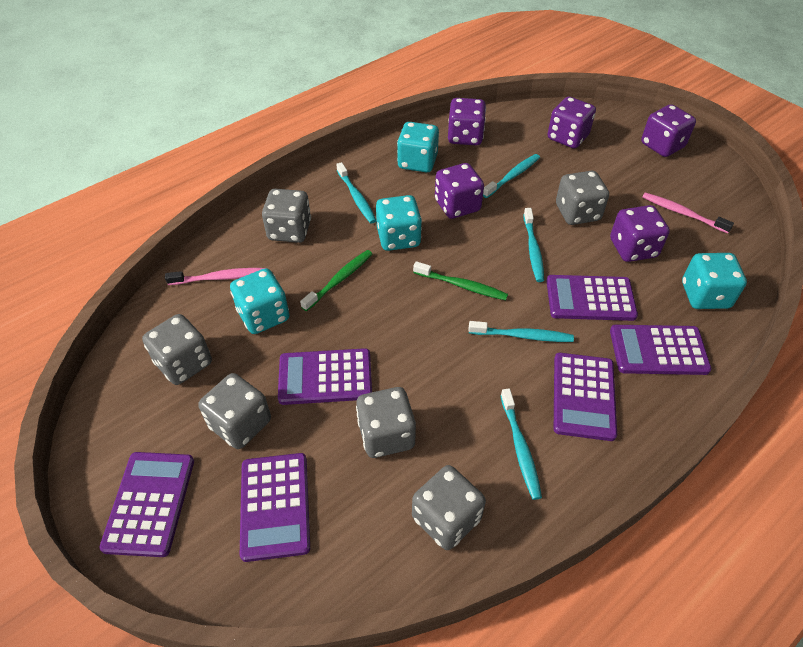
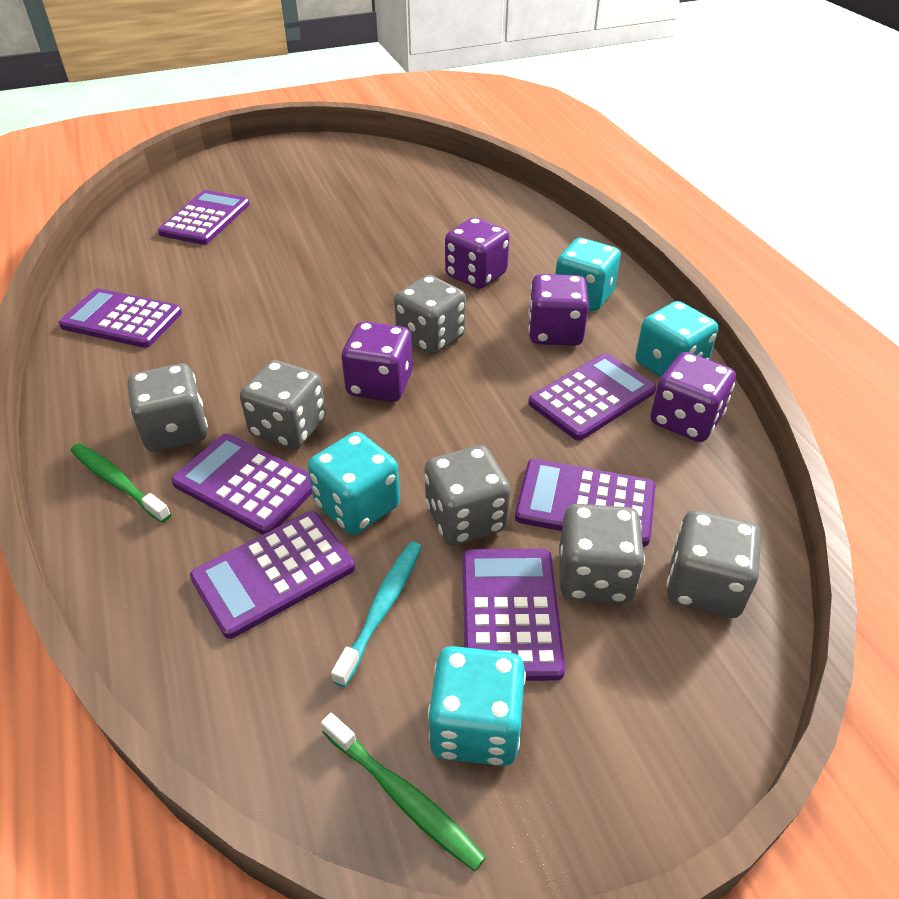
pink toothbrush: [165,268,265,285] [642,192,734,233] = 2 -> none = 0
purple calculator: [99,452,194,557] [240,453,310,562] [278,348,372,405] [546,275,638,321] [554,353,617,441] [610,325,711,375] = 6 -> [59,288,182,348] [158,190,250,245] [171,434,312,535] [190,511,355,639] [462,549,565,681] [515,459,656,547] [528,353,656,441] = 7
purple dice: [435,163,484,219] [448,98,486,145] [548,97,596,148] [610,205,670,262] [641,104,696,157] = 5 -> [342,321,413,402] [445,217,510,289] [528,274,589,346] [650,352,736,442] = 4
turquoise toothbrush: [336,162,376,224] [468,321,574,342] [483,154,540,198] [500,388,542,500] [523,208,544,282] = 5 -> [331,542,422,687] = 1

